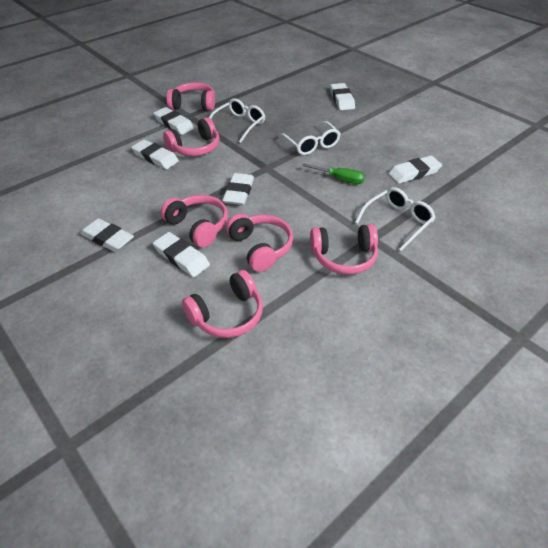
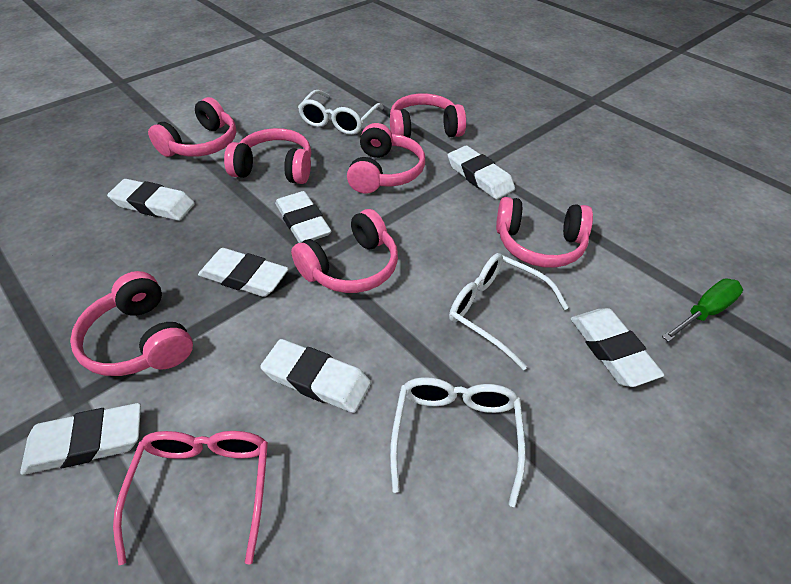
pink glasses: none = 0 -> [113,431,268,565] = 1
pink headphones: [160,195,228,247] [163,117,220,156] [166,82,215,111] [182,270,263,338] [226,214,293,272] [310,224,378,275] = 6 -> [70,271,193,376] [148,97,236,157] [224,128,311,184] [291,209,398,293] [347,123,425,194] [390,93,466,138] [496,197,593,268] = 7

